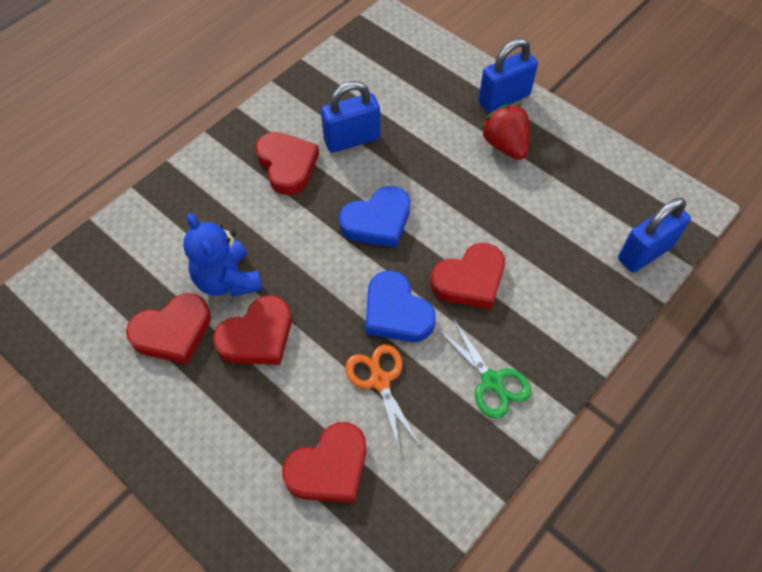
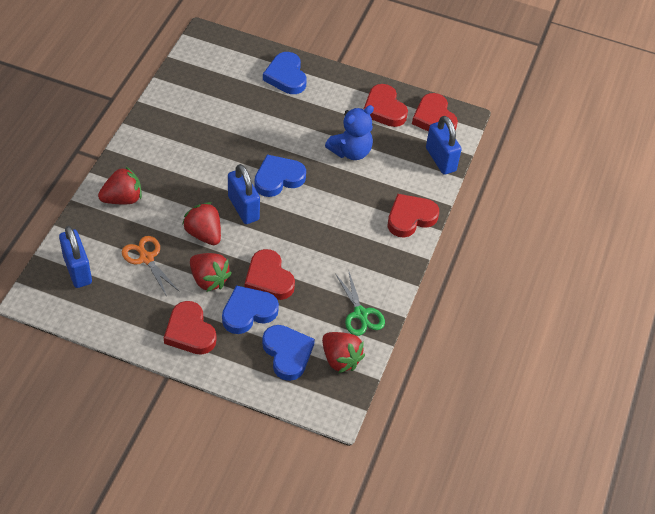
blue heart: [339,186,410,248] [365,270,436,342] = 2 -> [222,285,279,334] [254,154,306,197] [262,325,315,381] [263,52,307,94] = 4
red strawberry: [480,104,530,160] = 1 -> [98,167,142,204] [182,202,221,245] [190,253,232,292] [322,332,365,373] = 4

